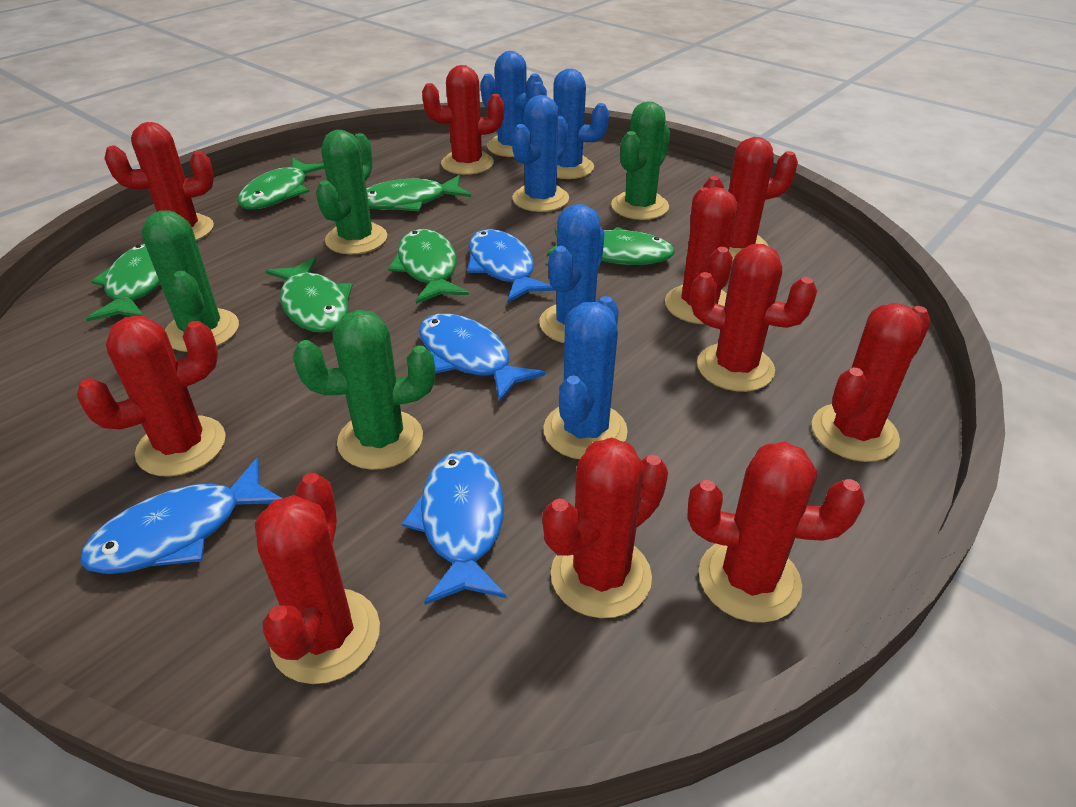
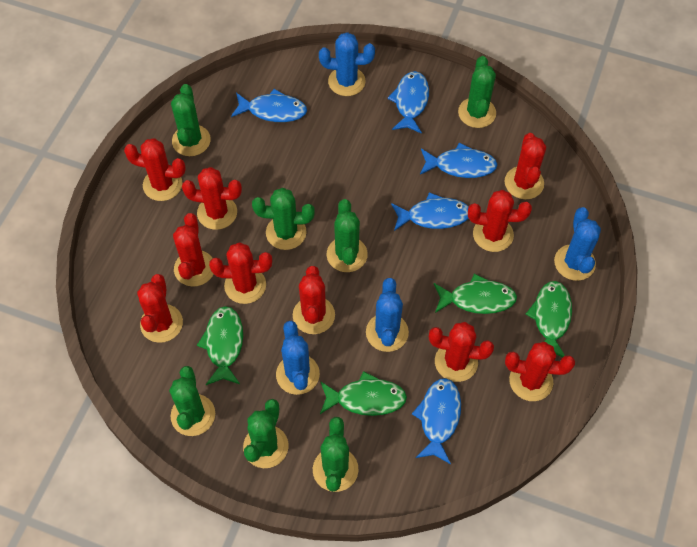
blue cactus: [480,51,543,157] [512,95,569,212] [530,69,609,179] [539,204,605,343] [543,296,628,459] = 5 -> [276,321,320,395] [319,32,375,96] [366,278,409,352] [554,207,601,281] = 4
blue fish: [80,458,283,574] [402,451,506,605] [419,313,545,403] [467,229,555,303] = 4 -> [231,89,307,122] [388,71,429,134] [391,192,469,231] [412,378,461,464] [420,143,497,178] = 5
green cactus: [142,210,239,352] [293,310,435,470] [316,130,387,254] [611,101,670,220] = 4 -> [169,366,215,436] [171,84,211,156] [243,399,289,468] [252,188,315,250] [313,417,359,492] [326,199,368,272] [458,56,496,128] = 7
green fish: [86,244,160,322] [237,158,325,209] [265,257,353,333] [366,175,471,211] [388,229,469,304] [547,227,675,265] = 6 -> [197,306,243,385] [320,371,407,416] [434,274,517,314] [526,281,572,357] = 4

